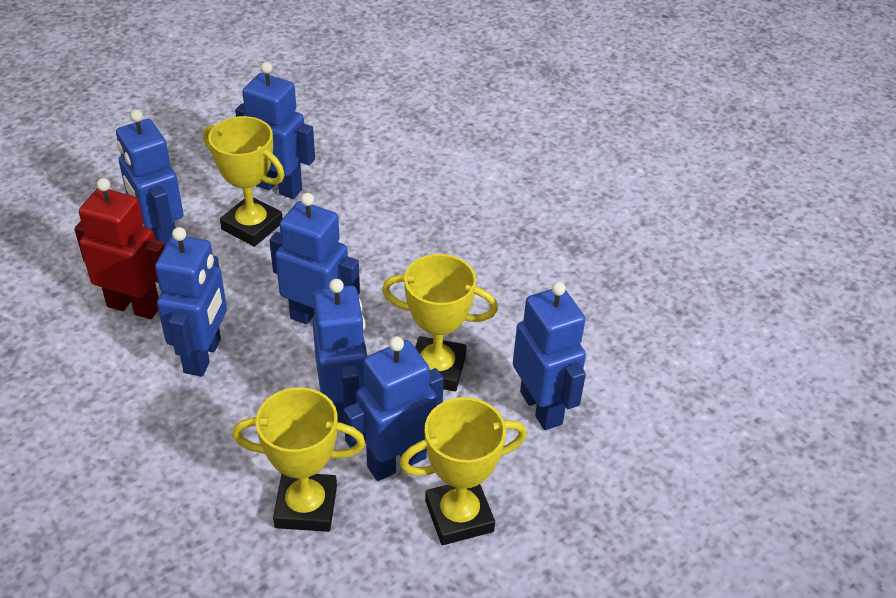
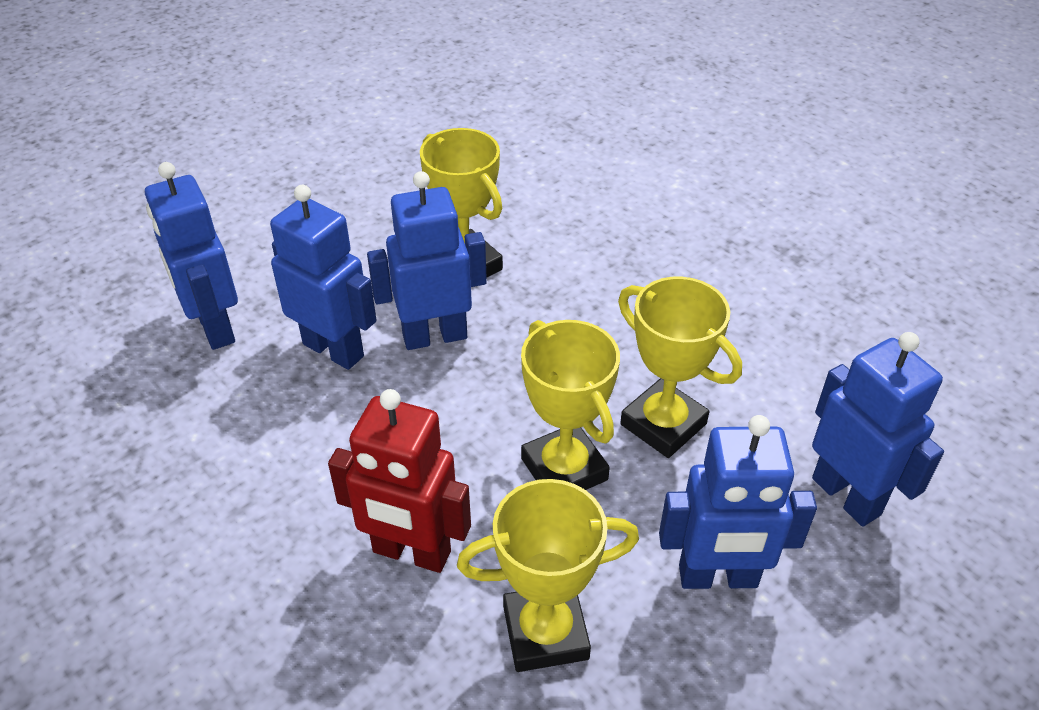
blue robot: [116,110,184,246] [155,227,227,376] [235,62,315,199] [269,193,360,324] [312,279,368,424] [344,336,444,481] [513,281,586,430] = 7 -> [145,162,238,350] [270,185,377,370] [367,171,487,350] [659,415,817,589] [812,332,944,527] = 5

